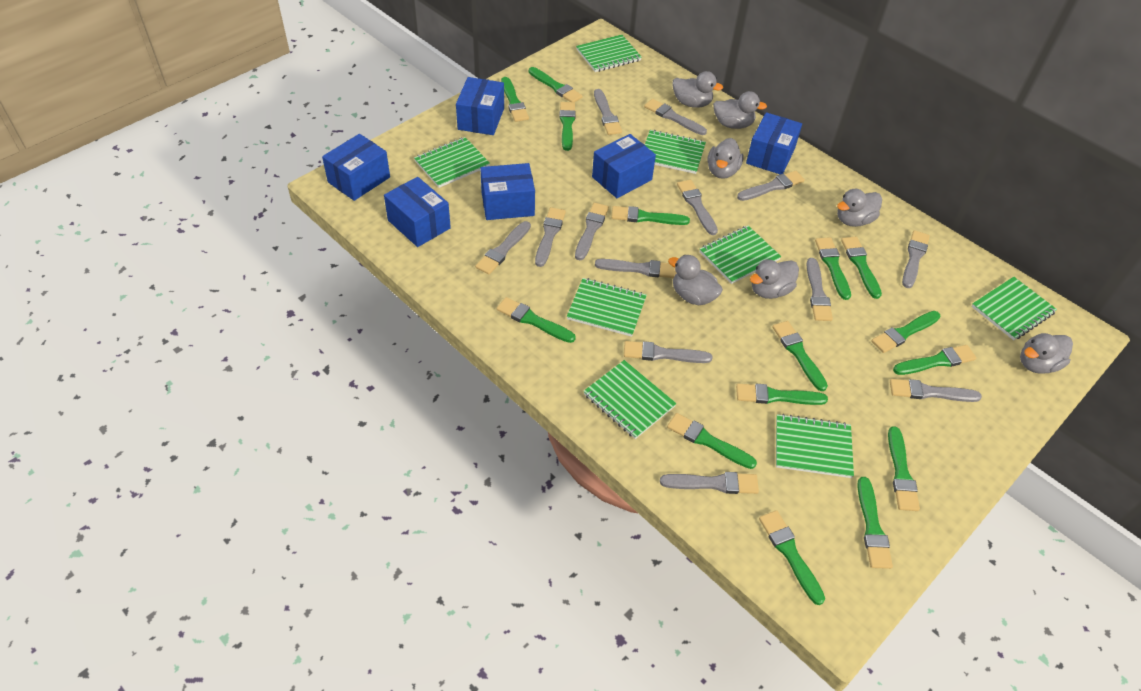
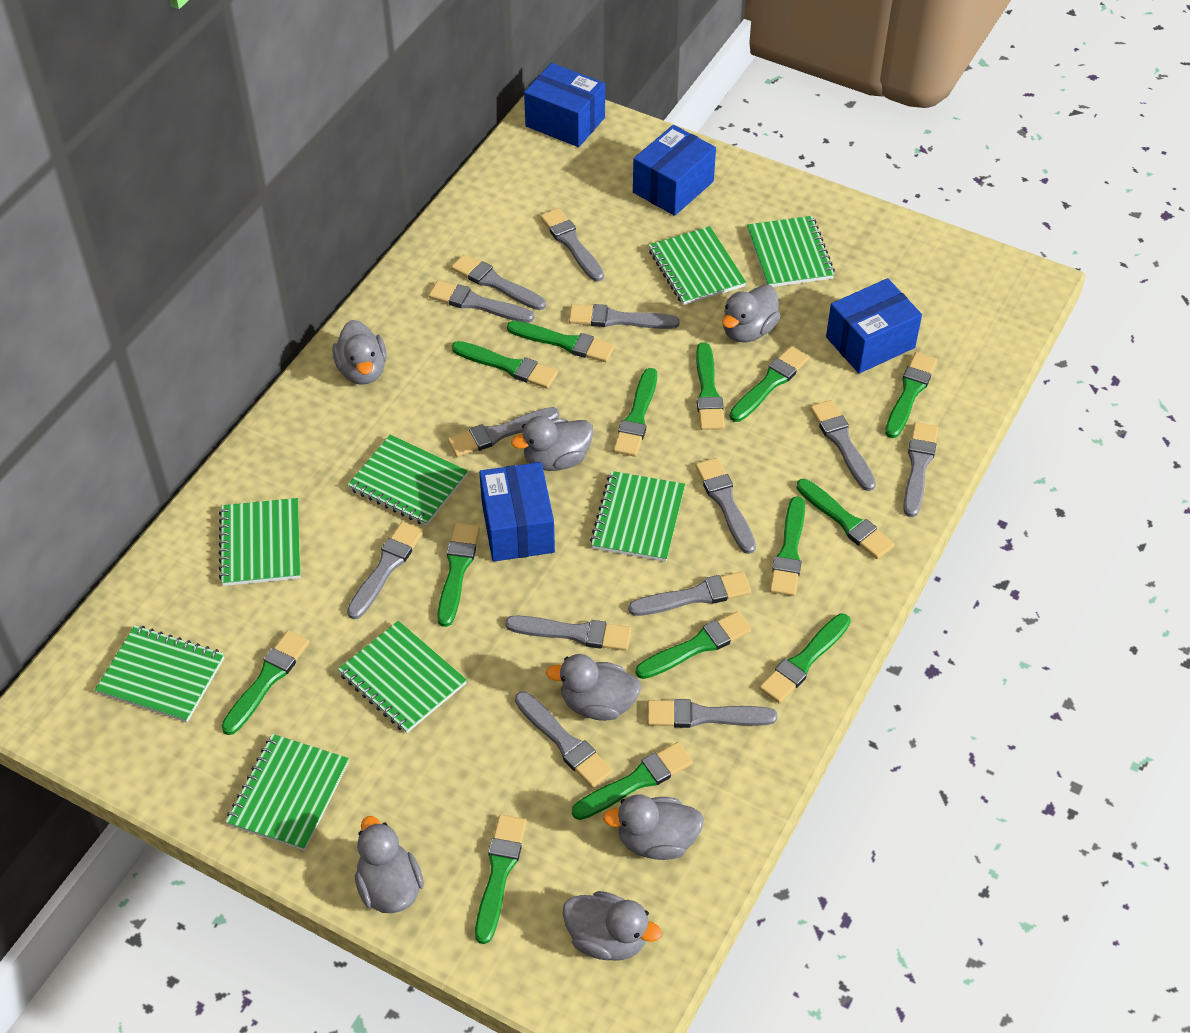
blue box: [322,134,390,201] [384,177,451,247] [456,77,504,135] [480,163,535,220] [592,134,656,198] [746,112,802,174] = 6 -> [479,462,555,562] [524,63,605,147] [633,125,716,216] [826,278,922,374] = 4
green brush: [497,297,576,343] [501,77,529,122] [529,67,583,102] [560,102,576,151] [611,206,690,225] [667,413,757,469] [736,384,828,405] [759,510,825,605] [772,321,828,391] [815,237,851,300] [841,237,882,299] [857,477,893,569] [871,311,941,353] [888,426,920,511] [893,345,976,375] = 15 -> [221,630,310,735] [437,523,480,627] [452,341,558,389] [475,815,527,944] [507,321,615,362] [572,742,693,820] [613,368,657,457] [636,611,752,679] [696,342,725,430] [730,346,809,422] [759,614,851,703] [770,496,805,596] [796,479,895,559] [885,352,937,438] = 14

